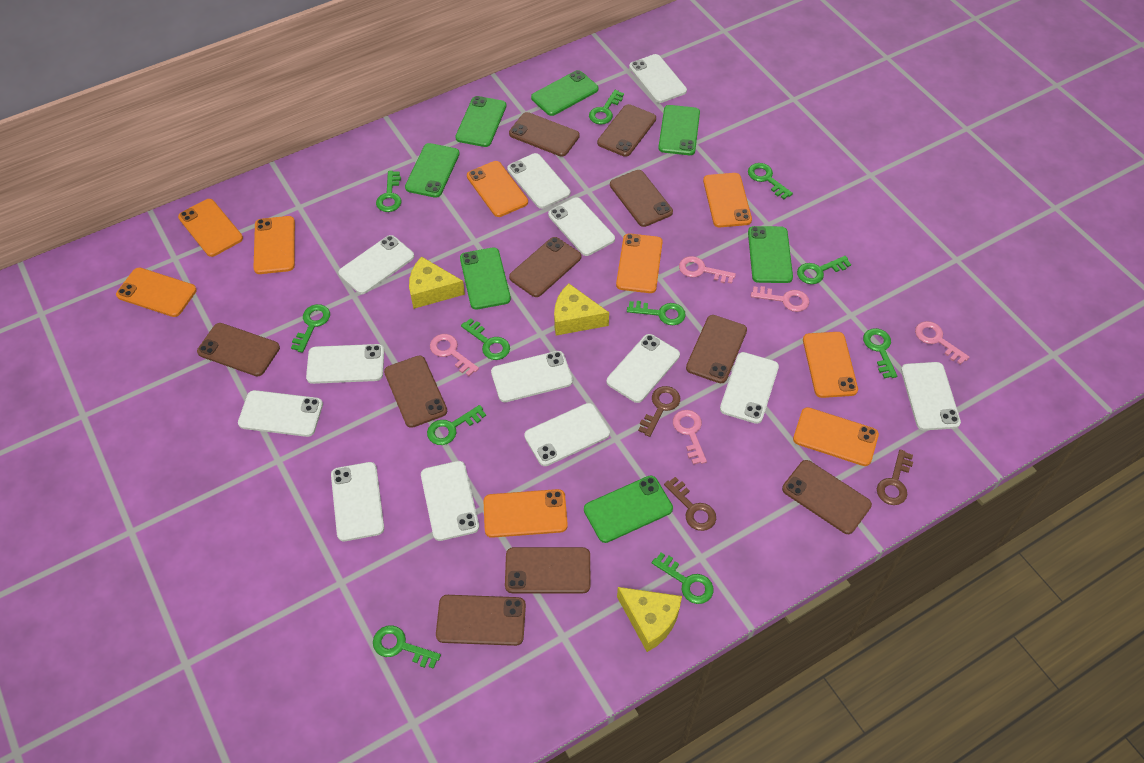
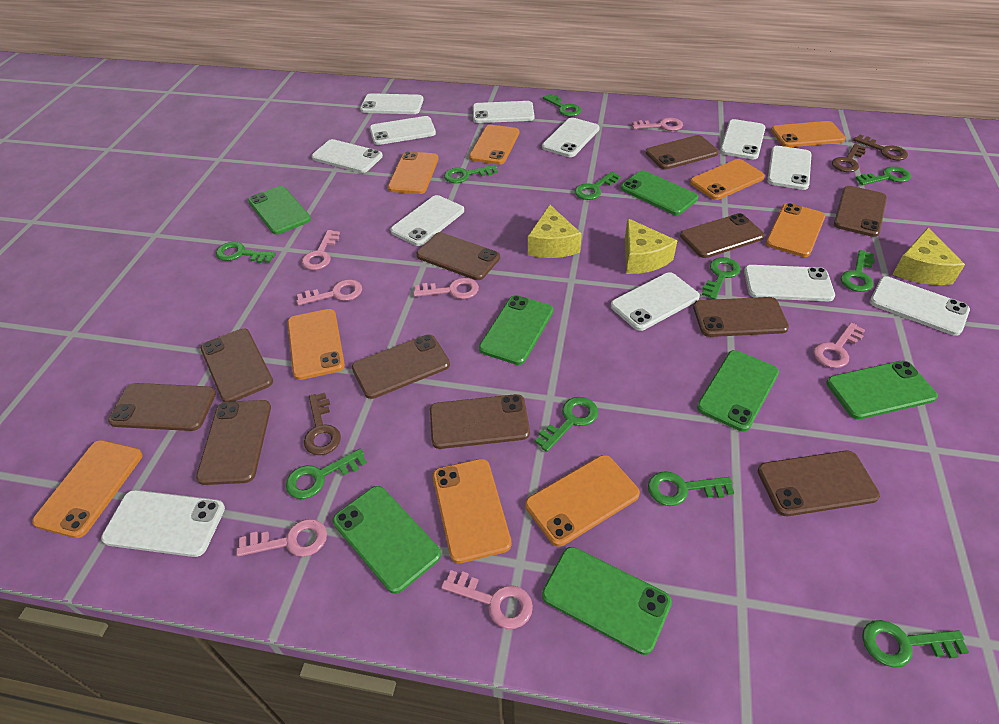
brown phone: [197,323,280,376] [384,356,447,428] [436,595,526,646] [505,547,591,593] [509,112,580,157] [509,237,581,297] [597,104,656,157] [610,170,673,227] [686,315,747,383] [782,460,872,534] = 10 -> [108,383,216,431] [196,400,271,485] [201,328,273,402] [352,334,450,399] [417,232,500,280] [430,394,530,449] [646,135,719,170] [680,213,765,258] [693,297,789,337] [758,451,880,516] [834,186,887,237] = 11
pink key: [430,334,479,376] [673,410,707,465] [679,256,736,284] [751,286,809,312] [915,321,970,365] = 5 -> [236,519,327,557] [297,279,362,306] [302,230,340,270] [413,278,479,299] [441,570,533,629] [632,117,683,131] [813,322,865,368] = 7
white phone: [238,390,323,437] [306,344,384,384] [331,462,384,541] [338,235,414,294] [421,461,479,541] [491,351,573,402] [507,153,570,209] [524,403,610,466] [548,197,615,256] [607,334,680,403] [629,54,687,103] [720,352,779,424] [901,362,961,430] = 13 -> [101,490,225,557] [312,139,383,173] [360,93,424,114] [370,116,436,145] [390,195,464,246] [473,101,534,123] [542,118,600,157] [611,272,700,331] [720,119,766,159] [744,265,835,301] [767,146,812,190] [870,277,970,336] = 12

